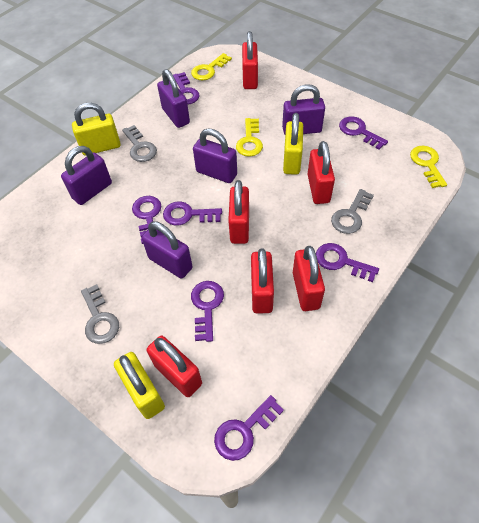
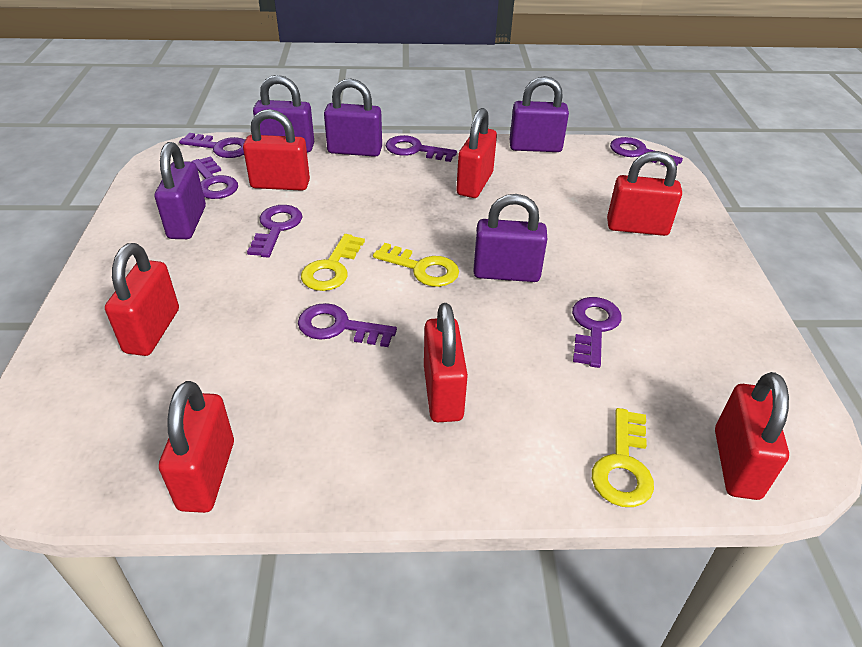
grey key: [81,284,119,344] [122,125,157,162] [331,189,374,234] = 3 -> none = 0
red padlock: [147,336,202,397] [228,180,249,244] [242,31,258,89] [251,248,274,314] [293,246,325,311] [308,141,335,204] = 6 -> [105,243,179,356] [159,381,234,513] [243,109,310,191] [424,303,468,422] [456,108,497,198] [607,151,682,236] [715,372,789,500] = 7
yellow padlock: [72,103,121,156] [114,352,165,419] [283,113,303,175] = 3 -> none = 0

